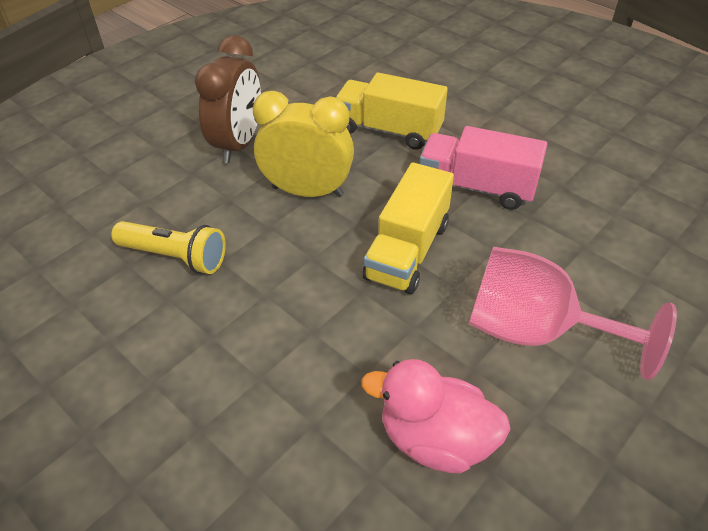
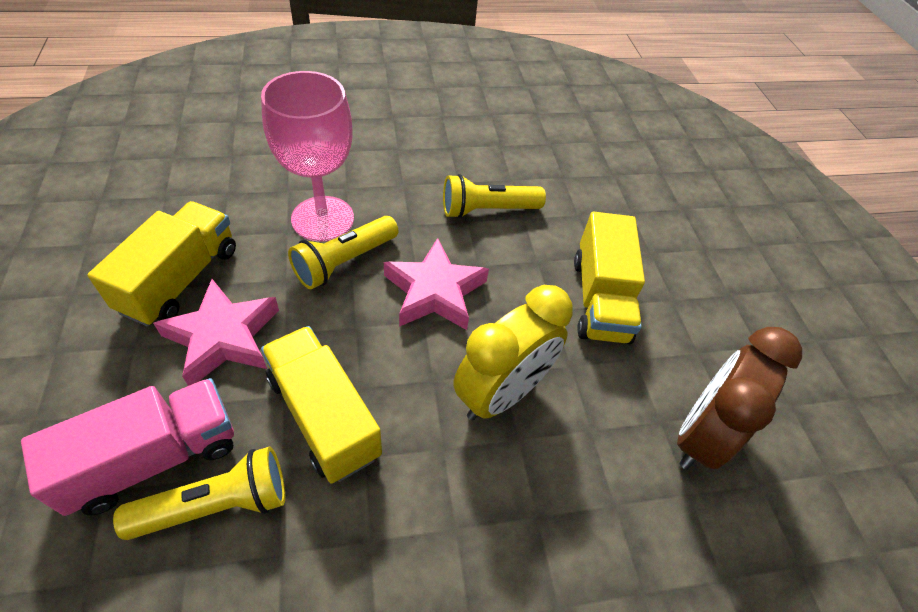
pink duck: [361,359,511,474] = 1 -> none = 0
pink star: none = 0 -> [153,279,279,386] [384,238,489,330] = 2
yellow flashlight: [111,221,226,274] = 1 -> [113,446,285,540] [288,216,398,289] [443,174,546,219] = 3
yellow truck: [336,73,448,150] [362,162,454,294] = 2 -> [87,201,236,327] [261,326,382,484] [574,212,645,344] = 3

